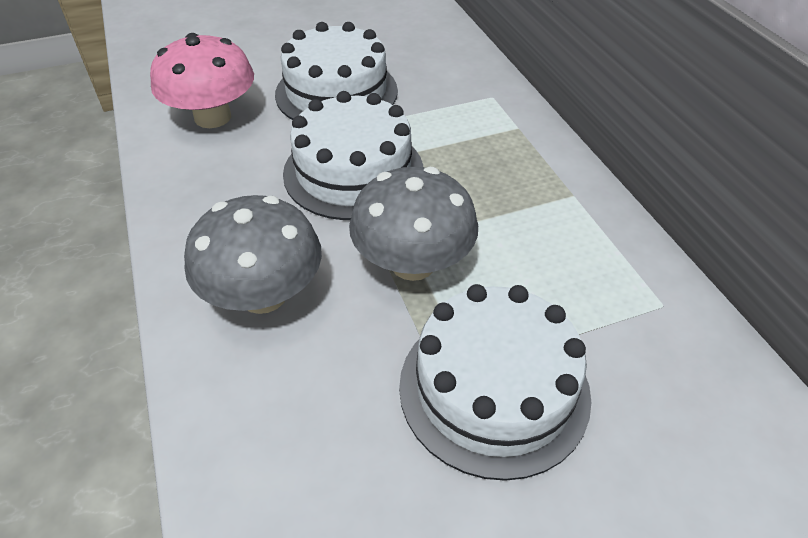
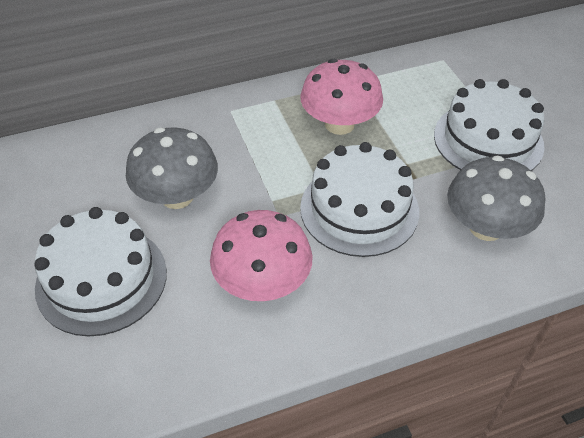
pink mushroom: [150,33,254,128] = 1 -> [210,210,312,301] [300,59,383,135] = 2

